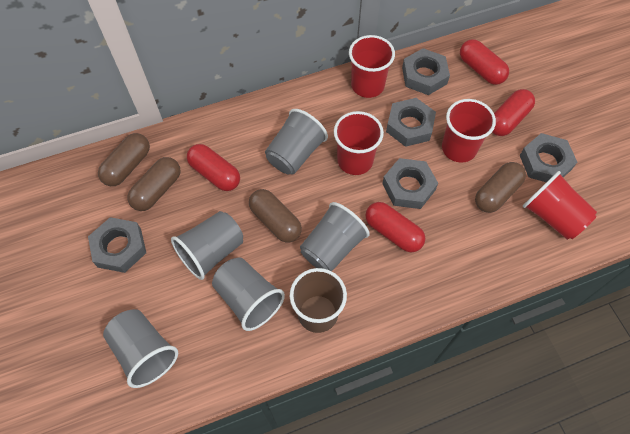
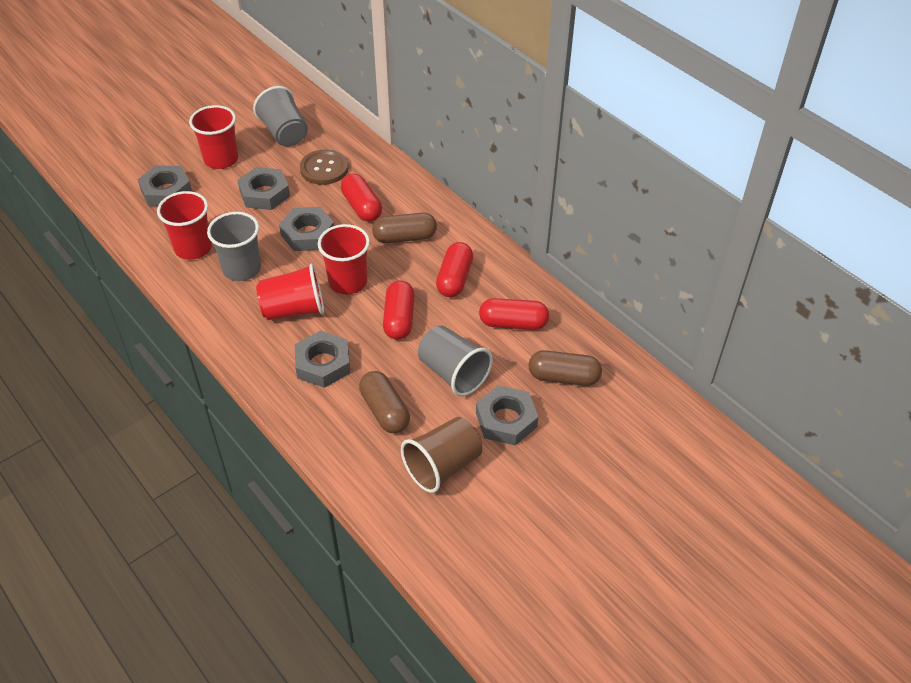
brown button: none = 0 -> [300,149,348,185] = 1
brown capsule: [98,133,150,186] [127,157,181,211] [249,189,302,243] [475,162,526,213] = 4 -> [359,371,410,433] [372,212,437,243] [529,350,602,386] = 3
grey cup: [103,309,178,388] [171,211,243,280] [212,257,285,331] [265,109,328,174] [300,202,370,271] = 5 -> [207,212,261,281] [253,86,308,147] [418,325,493,396] = 3

